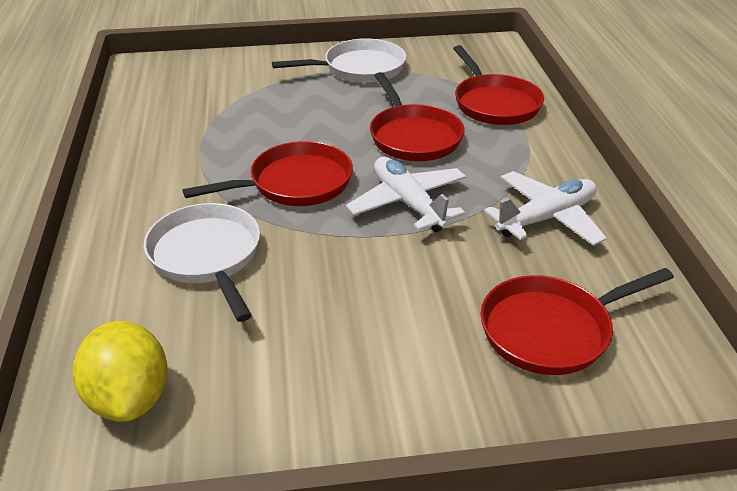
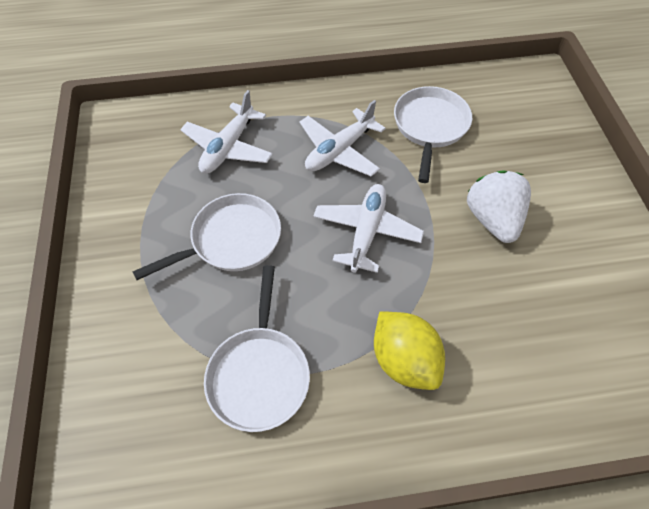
red pan: [183,141,353,206] [370,72,464,161] [453,45,544,125] [481,268,674,375] = 4 -> none = 0
white pan: [144,203,260,322] [272,38,406,83] = 2 -> [133,193,281,280] [204,265,310,432] [394,86,472,183] = 3
white plane: [346,157,466,232] [484,171,607,246] = 2 -> [180,90,273,174] [300,100,386,176] [313,184,424,273] = 3
white strawberry: none = 0 -> [467,170,531,243] = 1

